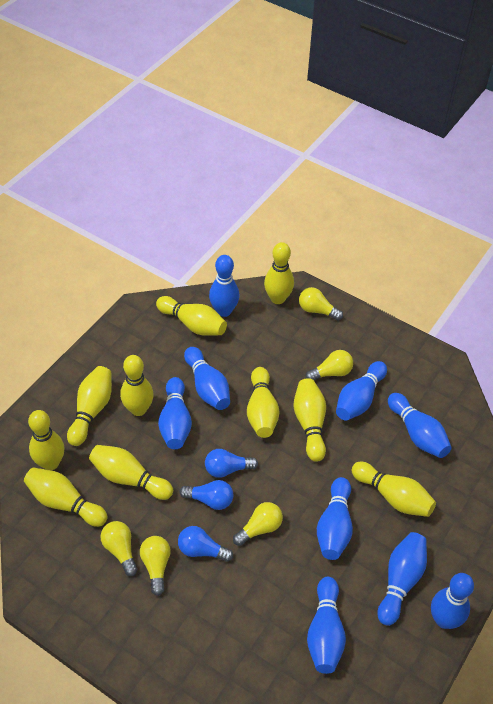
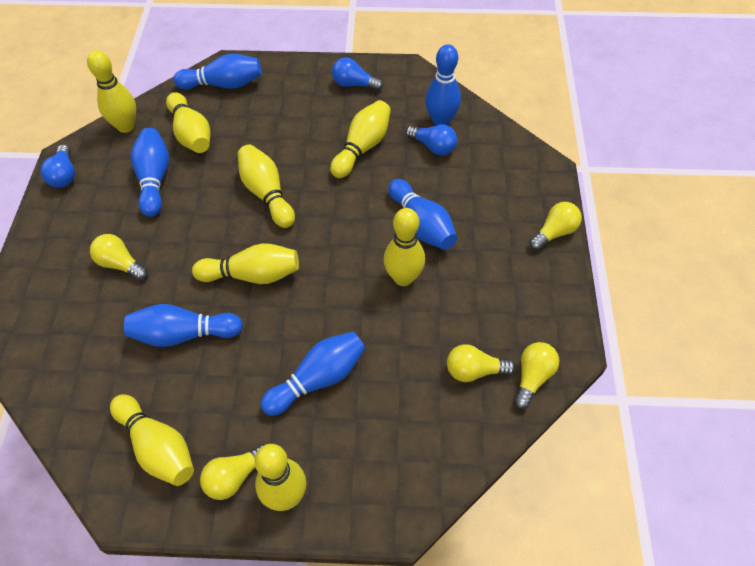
blue bowling pin: [158,377,192,449] [184,347,230,410] [209,255,239,317] [307,577,346,674] [317,477,353,560] [336,361,387,421] [377,532,427,626] [388,393,452,458] [431,573,474,629] = 9 -> [124,304,243,347] [131,128,169,217] [174,54,262,89] [260,331,365,416] [388,179,457,250] [425,44,461,126] = 6
yellow bowling pin: [24,467,108,527] [28,410,64,470] [67,366,112,446] [89,445,173,500] [120,355,154,416] [156,296,227,336] [247,367,280,438] [264,242,294,304] [293,378,326,462] [351,462,436,517] = 10 -> [87,50,136,133] [110,394,194,486] [166,92,211,153] [192,243,299,284] [237,144,295,228] [254,444,306,511] [330,100,391,178] [384,208,425,286] = 8

